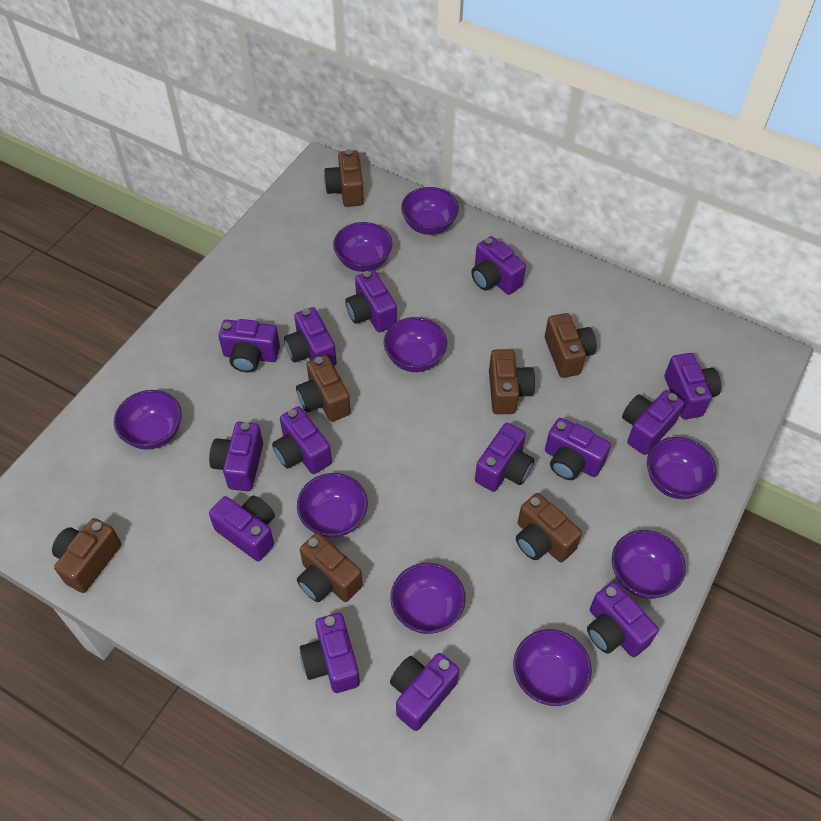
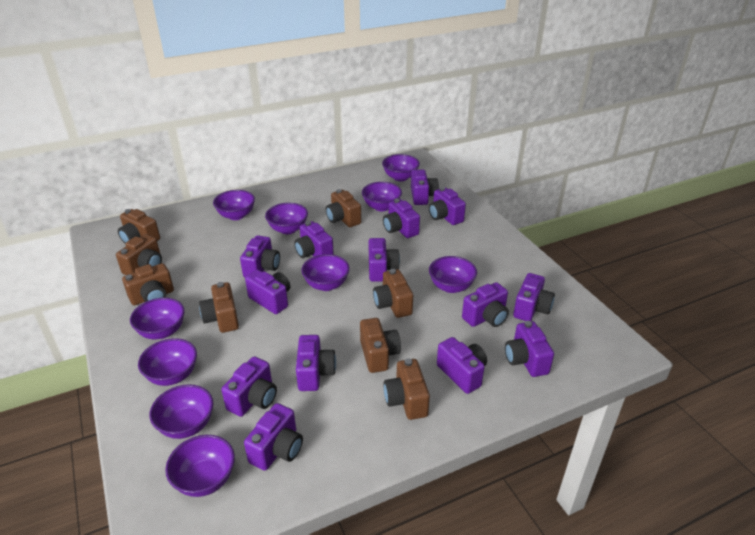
brown camera: [52,518,121,593] [296,355,351,422] [297,533,363,602] [324,149,364,207] [489,349,535,414] [516,493,582,562] [545,313,597,378] = 7 -> [116,234,162,275] [118,209,160,244] [122,263,174,305] [199,282,239,333] [326,189,361,227] [360,318,401,373] [373,269,413,318] [383,358,430,420] = 8
purple bowl: [114,390,182,450] [297,473,368,538] [333,222,392,272] [384,317,447,372] [391,563,466,634] [401,187,459,235] [513,629,592,706] [612,530,686,599] [647,437,716,499] = 9 -> [130,298,185,339] [138,338,197,386] [149,384,213,439] [165,435,235,497] [213,190,255,220] [265,203,308,234] [301,254,350,291] [362,182,402,211] [382,154,420,181] [429,256,477,293] = 10

